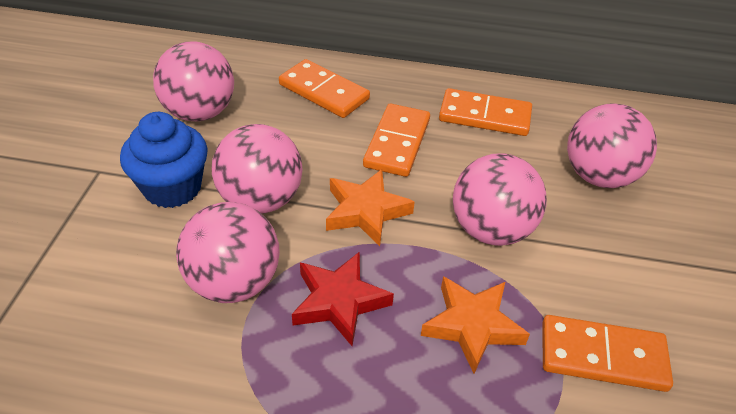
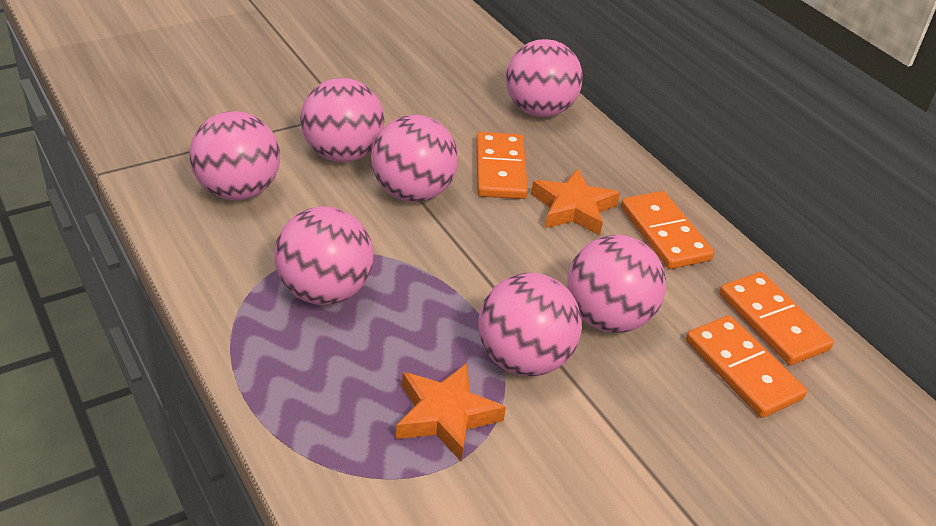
blue cupcake: [120,112,208,208] = 1 -> none = 0
pink ball: [153,41,234,121] [176,202,280,303] [212,124,303,214] [453,154,547,246] [567,103,657,188] = 5 -> [189,111,280,200] [274,206,373,305] [300,78,384,162] [371,115,458,202] [478,273,582,377] [506,39,583,117] [567,235,666,333] = 7
red star: [292,252,394,346] = 1 -> none = 0

